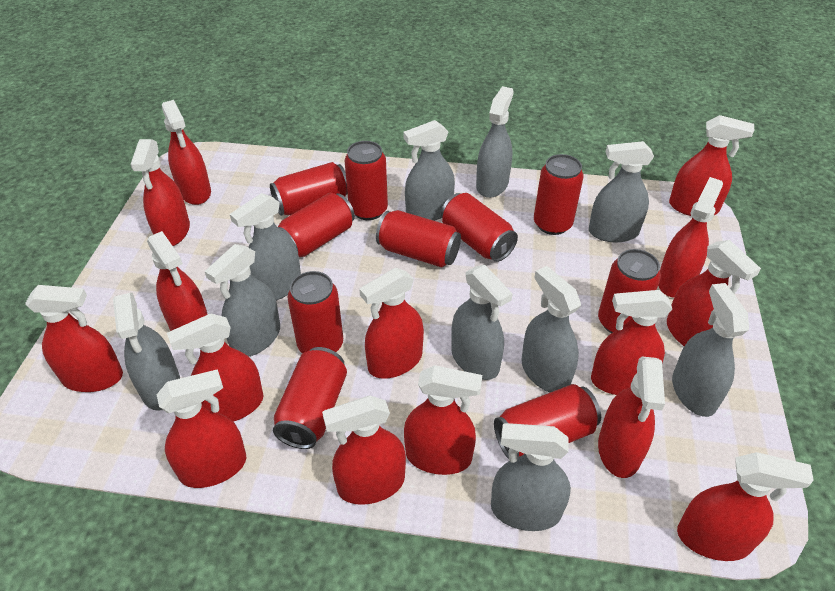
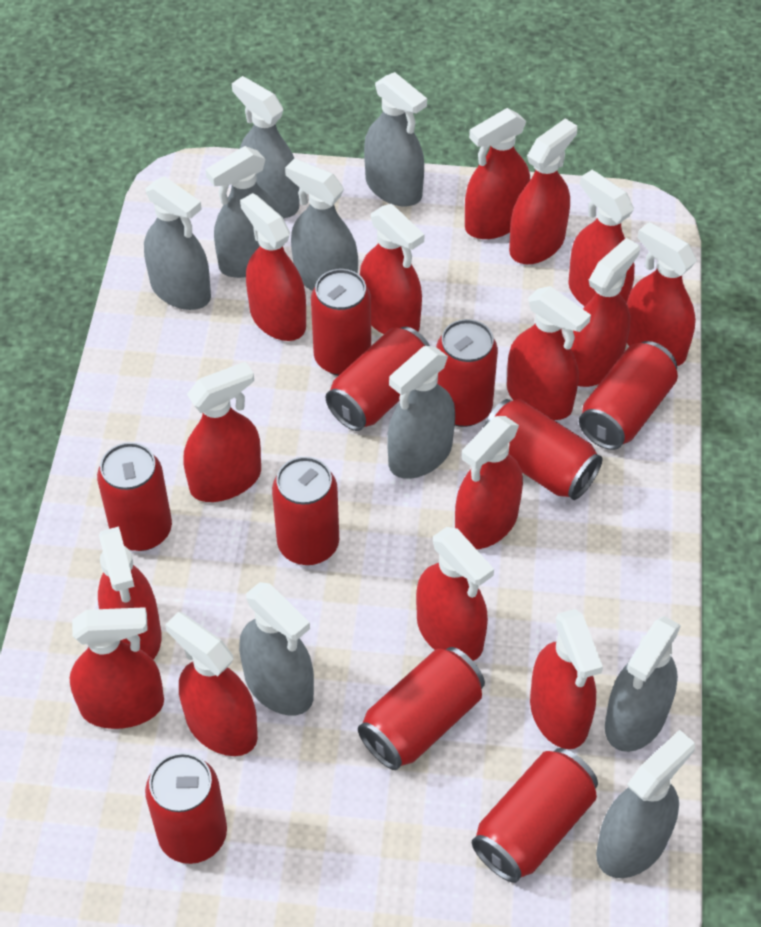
grey spray bottle: [113,293,180,411] [205,244,280,357] [230,193,301,301] [403,120,455,221] [451,265,513,380] [476,86,514,198] [491,423,571,531] [521,266,581,392] [589,141,654,242] [672,283,749,417] = 10 -> [144,176,211,310] [205,146,281,278] [232,76,299,218] [239,582,314,715] [285,158,358,291] [364,72,427,206] [387,346,455,479] [596,730,695,878] [605,616,681,752] = 9

